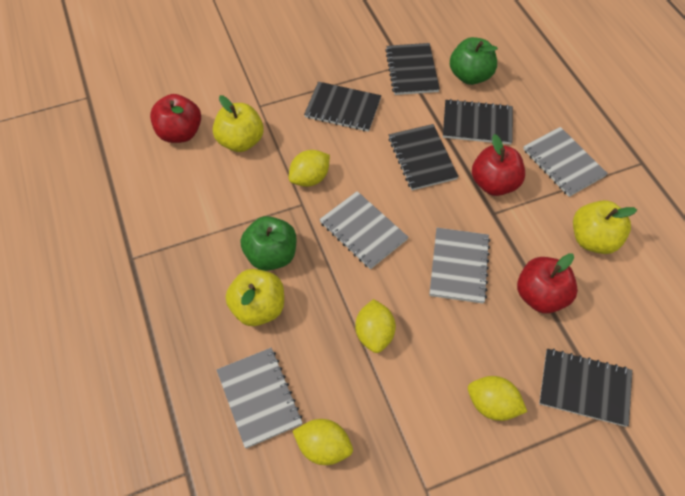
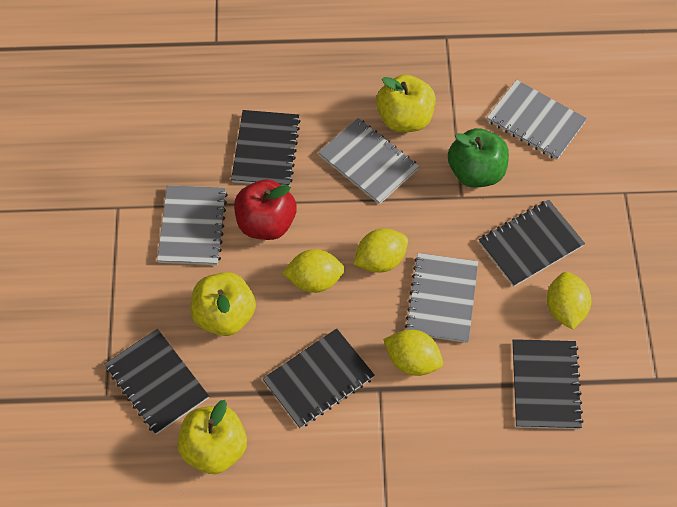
green apple: [241,216,296,271] [450,37,498,85] = 2 -> [448,128,509,188] = 1
red apple: [150,94,201,143] [472,134,525,196] [517,253,578,314] = 3 -> [234,179,297,240] = 1

